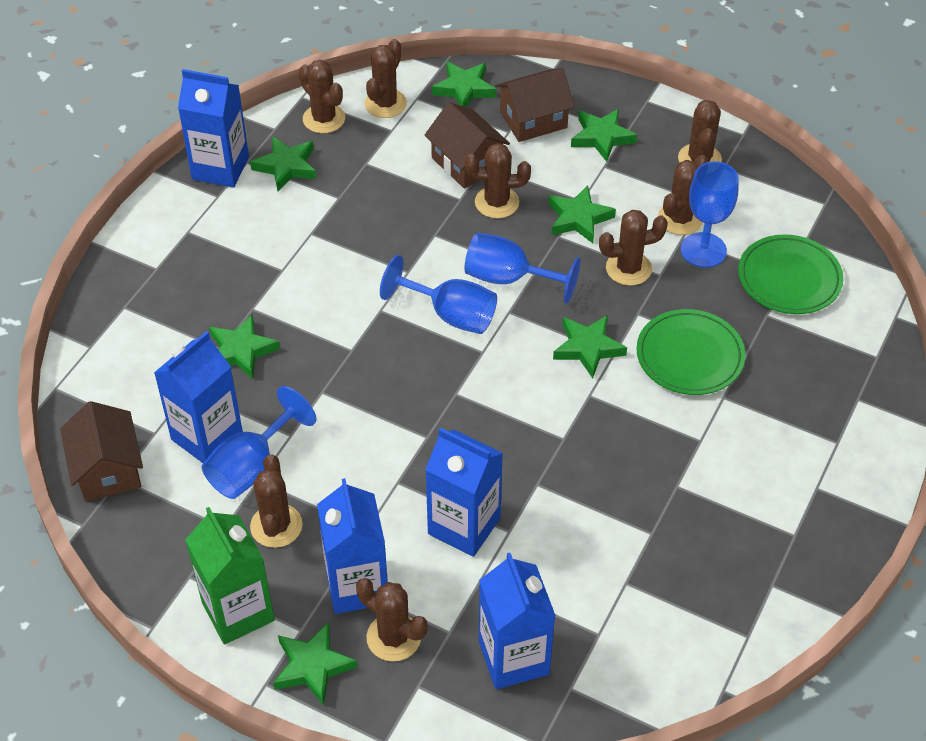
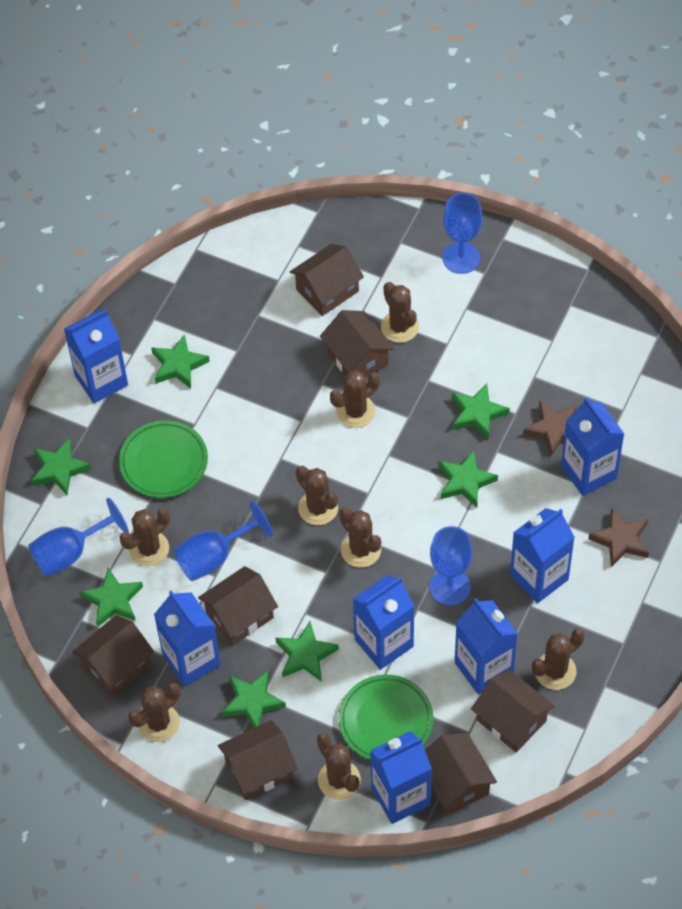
blue carton: [154,331,243,463] [178,69,249,188] [317,478,388,614] [425,428,503,557] [479,553,556,689] = 5 -> [64,309,128,403] [154,590,221,687] [353,575,414,670] [370,731,432,824] [455,598,518,695] [510,508,575,603] [561,397,624,496] = 7
brown house: [60,401,143,501] [424,102,510,189] [495,68,575,142] = 3 -> [73,615,154,696] [198,566,278,646] [218,720,298,800] [290,244,364,316] [320,310,394,378] [425,733,497,815] [471,669,554,752] = 7
brown star: none = 0 -> [523,401,576,456] [588,508,649,567] = 2
green carton: [185,507,275,645] = 1 -> none = 0

